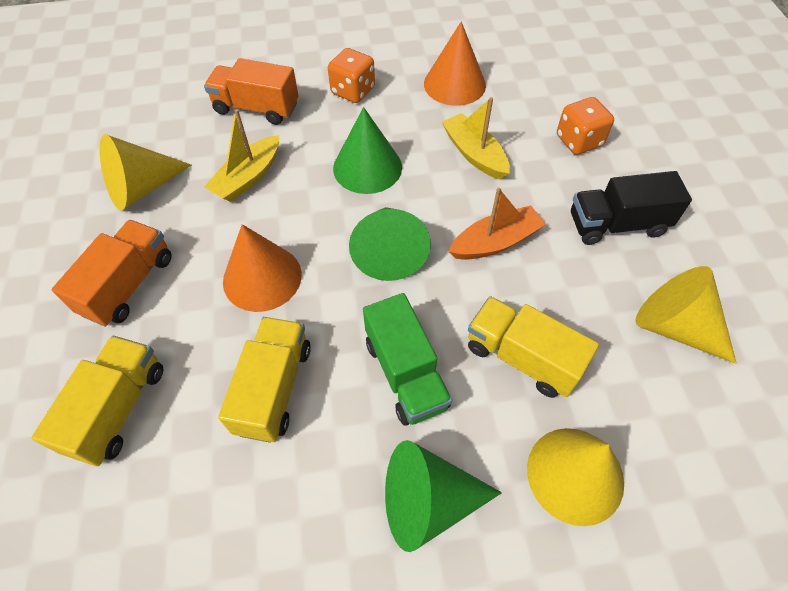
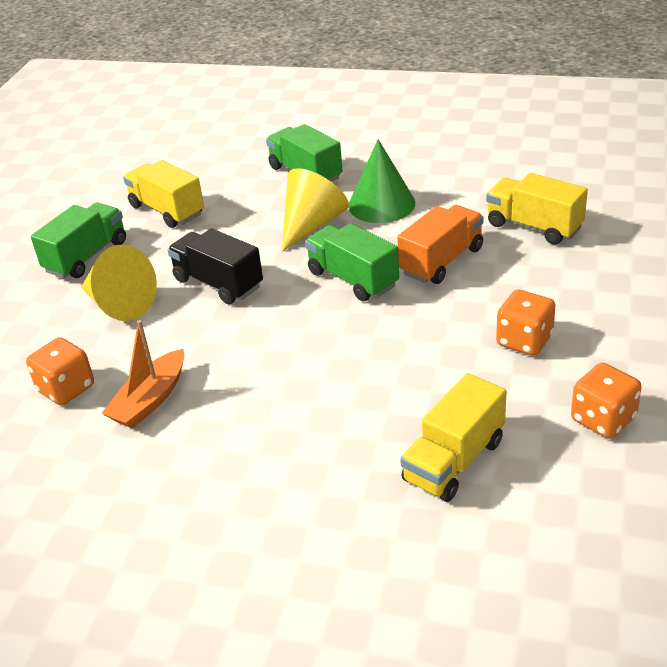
green cone: [333,107,402,194] [349,207,431,281] [385,440,502,552] = 3 -> [348,139,415,223] = 1
green truck: [363,293,452,426] = 1 -> [31,203,126,278] [266,124,343,182] [305,223,399,301] = 3
orange cone: [223,224,302,312] [424,21,486,106] = 2 -> none = 0
orange dice: [328,48,375,103] [557,97,614,155] = 2 -> [26,337,94,405] [496,290,555,356] [571,363,642,439] = 3
orange truck: [52,220,172,327] [204,58,298,125] = 2 -> [397,205,484,284] = 1
yellow boat: [204,109,279,202] [442,97,510,180] = 2 -> none = 0
yellow cone: [100,134,192,210] [527,428,624,526] [635,266,737,364] = 3 -> [81,244,157,321] [282,168,349,252] = 2

